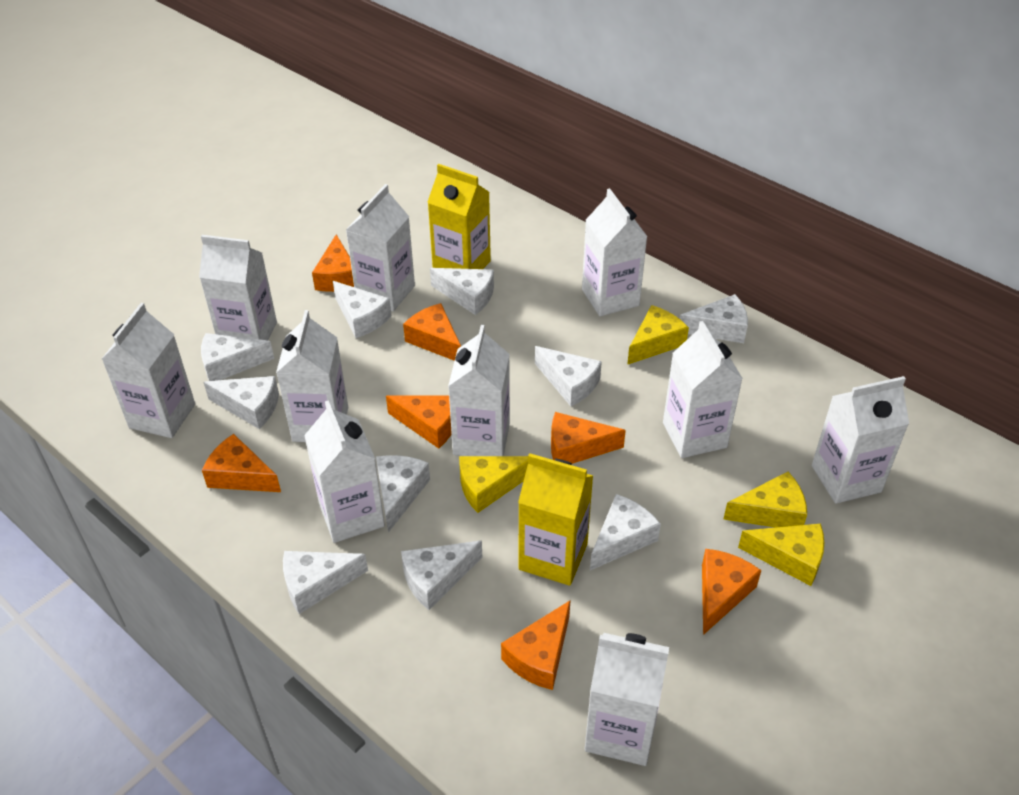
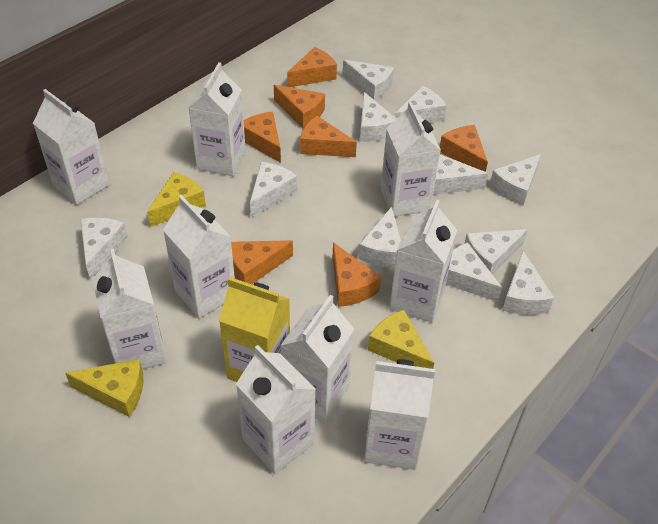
white carton: [102,303,195,438] [199,235,277,340] [276,310,348,442] [304,400,385,543] [346,184,415,311] [448,325,510,456] [582,188,647,316] [585,633,669,766] [663,321,743,458] [812,376,909,504] = 10 -> [33,89,110,205] [92,249,167,369] [163,195,235,318] [188,62,246,176] [236,345,316,474] [280,295,354,423] [364,359,435,470] [381,101,441,217] [389,200,457,323] = 9
white cheese: [201,333,274,381] [204,376,279,429] [283,551,368,614] [333,281,392,338] [376,455,430,533] [401,540,482,610] [430,268,494,315] [535,346,602,406] [590,494,661,571] [680,294,748,343] = 10 -> [80,218,128,280] [250,162,297,217] [343,60,394,100] [358,207,401,267] [360,92,397,142] [395,86,447,123] [433,154,488,195] [446,242,502,302] [464,229,528,275] [490,154,541,205] [502,251,554,315] = 11
yellow carton: [427,164,491,269] [518,453,593,586] = 2 -> [219,277,290,382] = 1
yellow cheese: [459,456,528,513] [627,305,689,365] [724,472,807,528] [738,524,824,586] = 4 -> [65,359,144,417] [147,172,206,227] [368,310,434,369] = 3

